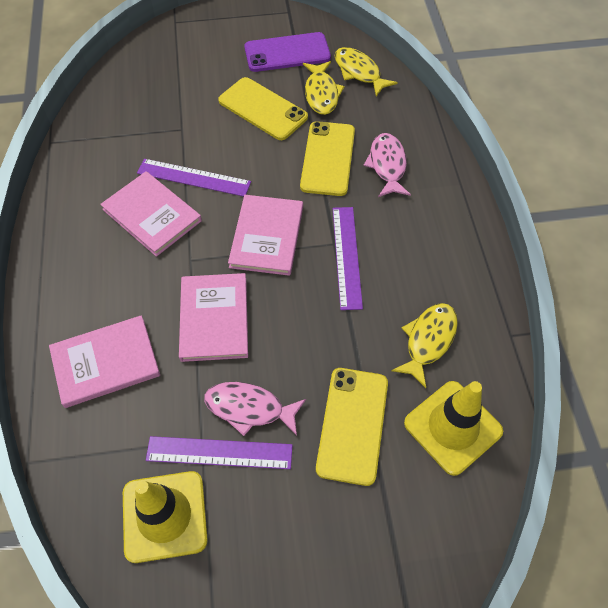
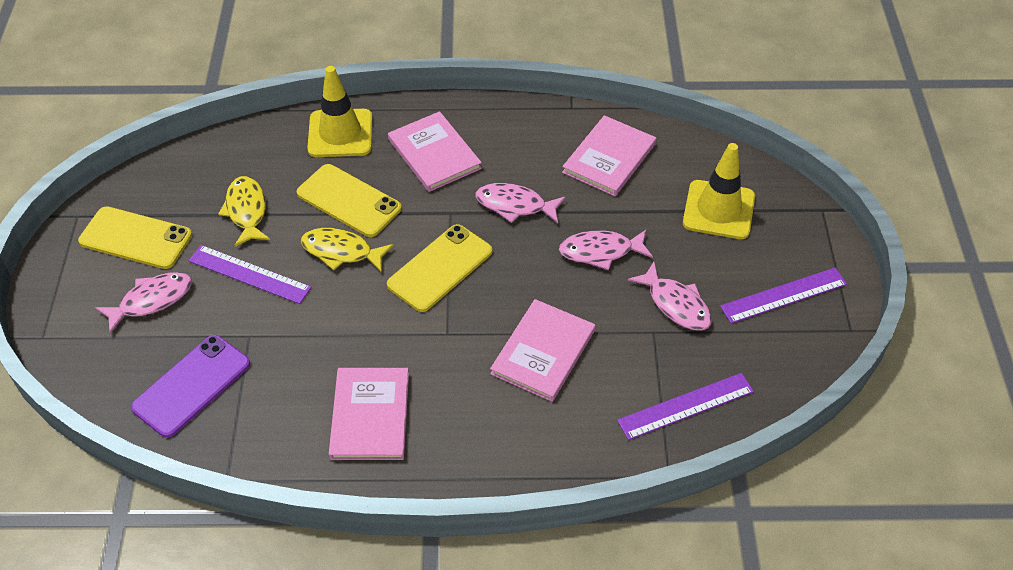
pink fish: [204,382,306,436] [364,133,411,197] = 2 -> [95,272,192,334] [476,183,566,223] [559,230,653,270] [628,262,712,331] = 4
yellow fish: [303,61,345,115] [335,47,398,96] [392,303,458,388] = 3 -> [218,176,270,247] [301,228,394,272] = 2

